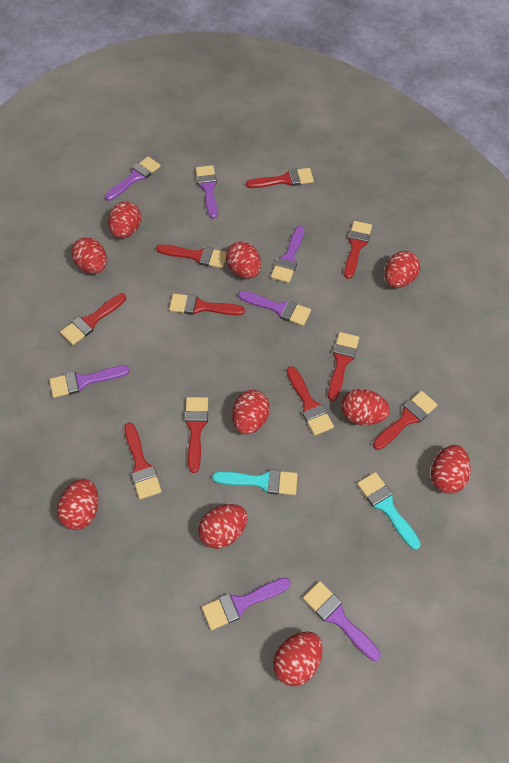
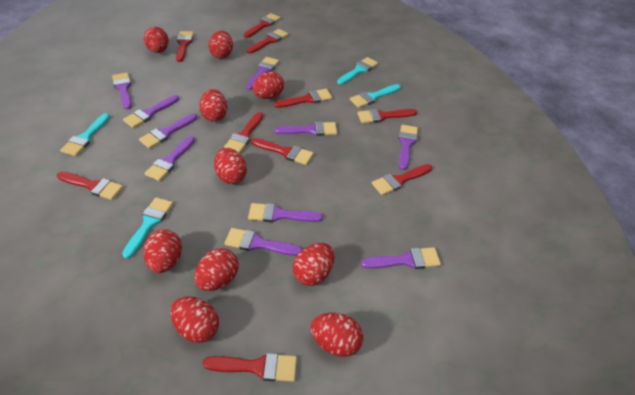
purple brush: [49,365,129,398] [105,156,161,201] [195,165,217,219] [202,578,291,630] [238,291,311,326] [271,226,304,283] [303,581,381,661] = 7 -> [112,72,132,109] [123,95,179,128] [139,114,197,149] [144,136,195,181] [224,228,302,256] [246,57,279,90] [248,203,323,222] [274,121,337,136] [361,247,441,269] [399,125,418,170] = 10
turquoise brush: [212,469,298,495] [357,472,421,550] = 2 -> [60,113,110,156] [122,197,173,259] [337,57,378,85] [350,84,401,108] = 4

